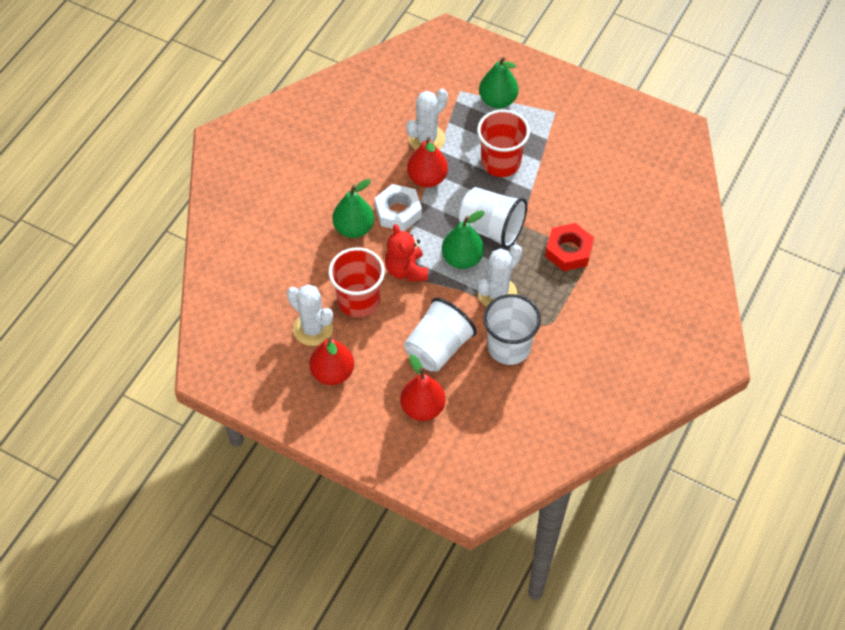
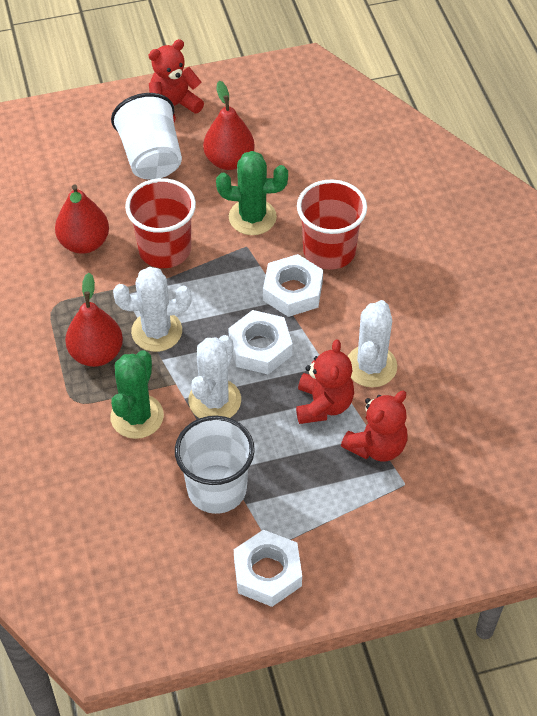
green cactus: none = 0 -> [110,350,164,439] [216,151,288,235] = 2
green pear: [332,179,374,238] [442,210,484,269] [479,57,518,109] = 3 -> none = 0
red nut: [545,223,594,271] = 1 -> none = 0
red teddy bear: [385,224,428,281] = 1 -> [149,39,204,122] [296,339,354,424] [341,391,407,462] = 3
white cup: [404,298,477,372] [459,187,527,249] [484,294,541,365] = 3 -> [111,93,182,180] [175,416,255,514] = 2
white nut: [375,184,422,231] = 1 -> [228,310,293,374] [234,530,302,607] [263,254,323,317] = 3

